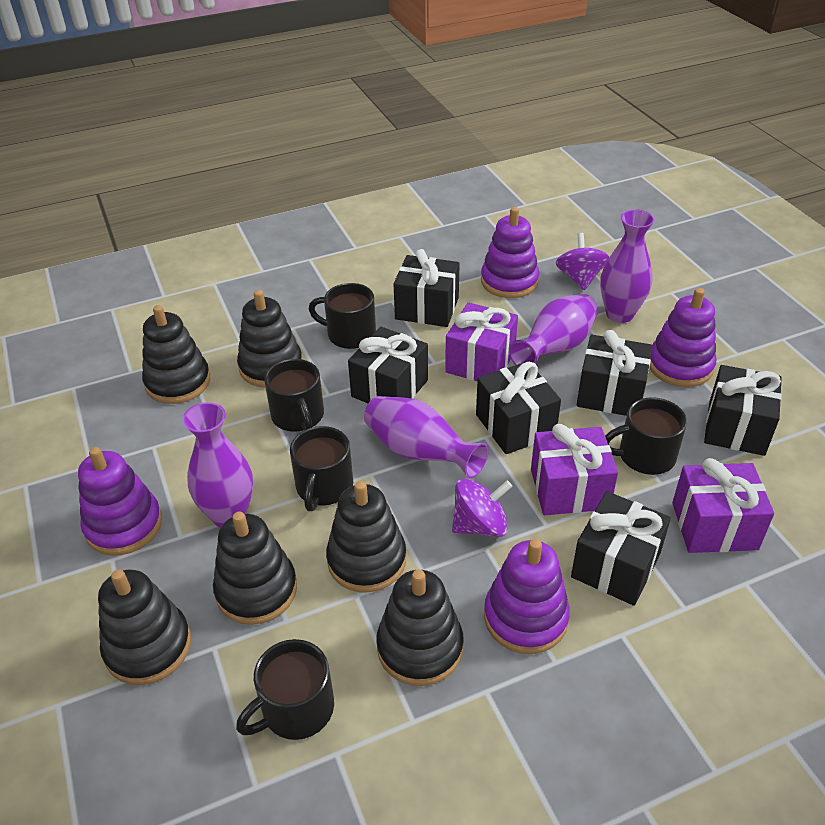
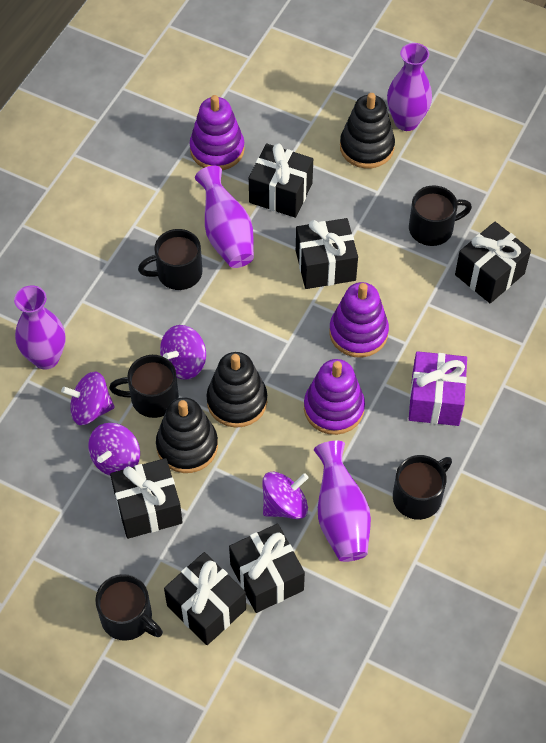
black stacking toy: [98,569,191,685] [142,305,210,404] [213,512,297,625] [237,290,302,388] [326,481,406,592] [376,570,464,686] = 6 -> [156,397,218,473] [206,352,267,428] [340,93,395,168] = 3
purple gift: [445,302,518,381] [531,424,618,515] [672,458,774,553] = 3 -> [409,351,467,426] = 1
purple spinning top: [452,478,512,537] [556,233,609,290] = 2 -> [61,372,115,425] [88,423,140,476] [160,325,206,380] [262,472,309,519] = 4
purple stacking toy: [78,447,162,556] [481,207,539,298] [484,539,570,654] [649,288,716,387] = 4 -> [189,95,245,170] [304,359,365,435] [329,282,389,358] = 3

